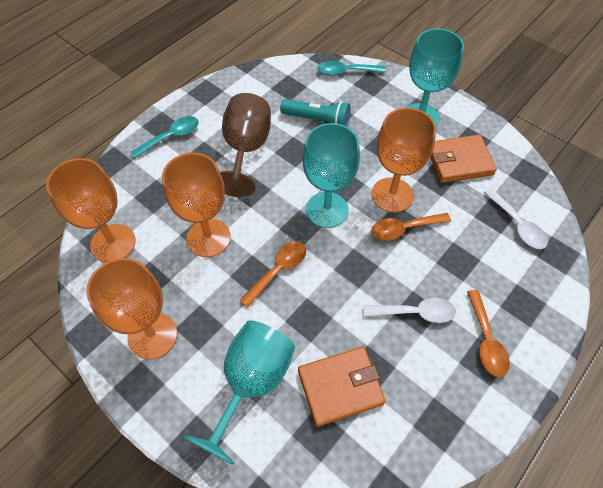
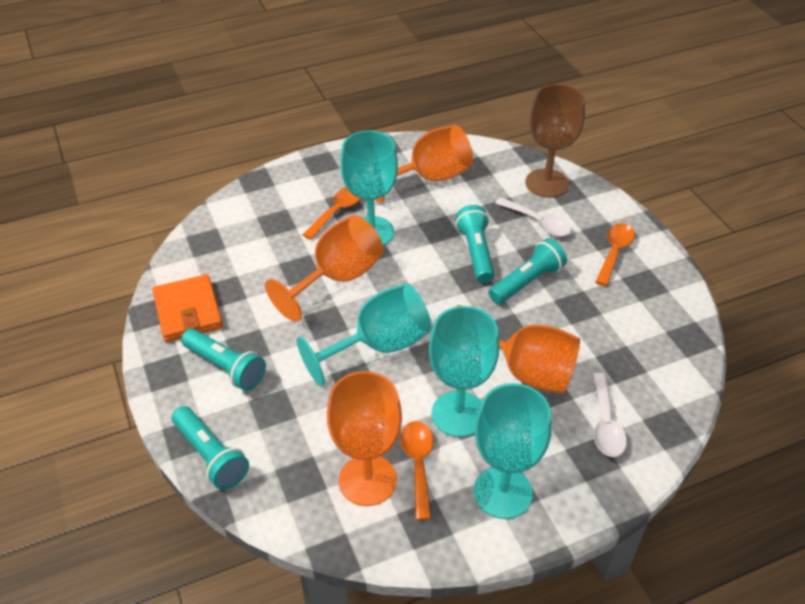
orange wallet: [298,346,386,427] [430,135,497,183] = 2 -> [152,274,223,342] = 1
turquoise flashlight: [280,99,351,127] = 1 -> [172,406,249,490] [181,329,266,391] [455,205,494,283] [488,238,567,304] = 4
turquoise goblet: [184,320,295,465] [302,123,360,228] [405,28,464,127] = 3 -> [297,283,431,386] [340,131,398,246] [429,306,499,437] [474,383,552,519] = 4
turquoise spoon: [130,116,199,158] [318,60,386,76] = 2 -> none = 0

